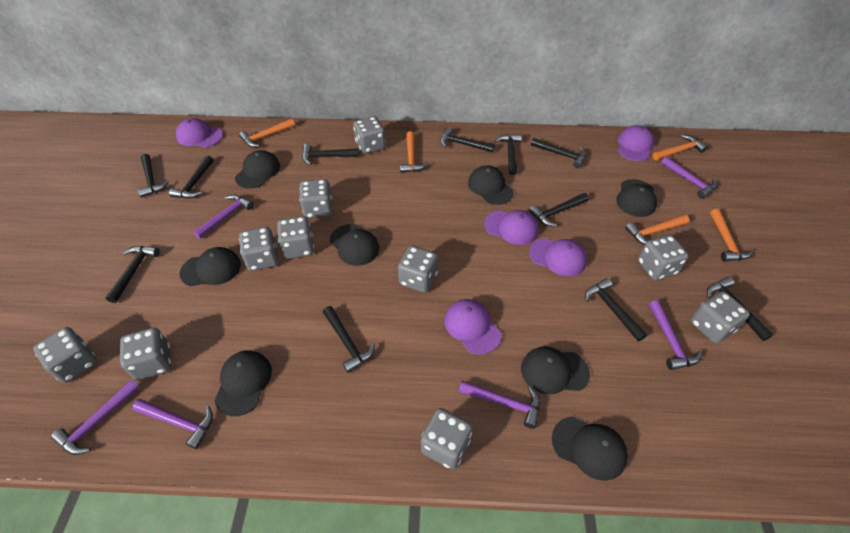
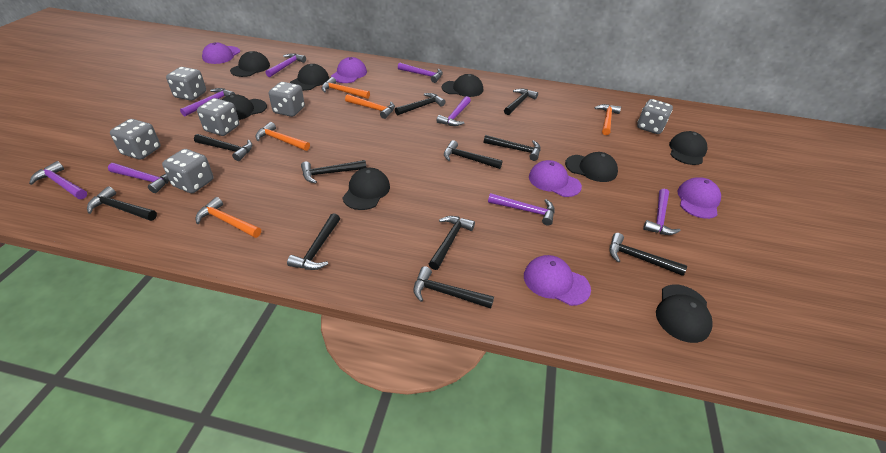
grey dice: [33,327,97,383] [120,328,171,380] [239,227,278,271] [277,216,314,259] [299,179,333,218] [353,116,386,154] [398,246,438,293] [421,408,473,469] [638,235,689,280] [691,291,750,343] = 10 -> [110,119,161,160] [162,149,213,193] [166,67,206,101] [197,98,239,136] [269,82,305,117] [637,99,673,134] = 6
purple hammer: [51,379,140,455] [132,399,213,449] [193,195,254,239] [459,381,540,429] [649,300,702,370] [661,157,717,199] = 6 -> [29,161,87,199] [108,163,169,193] [180,88,235,116] [265,53,306,77] [398,63,443,83] [437,96,471,126] [488,193,555,226] [643,189,680,235] = 8

